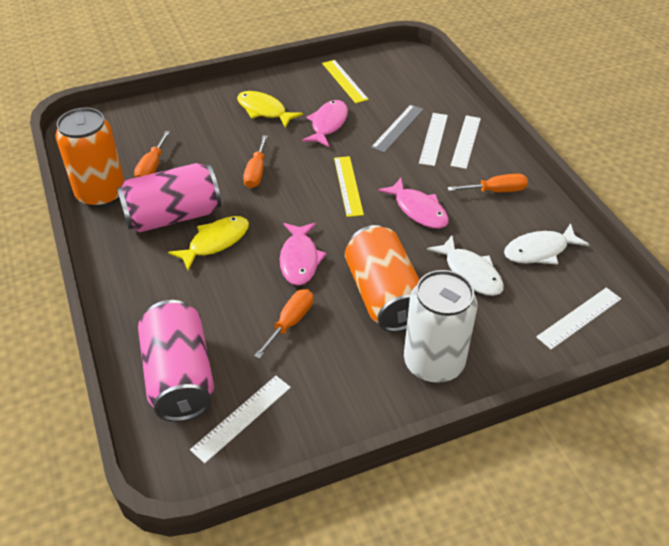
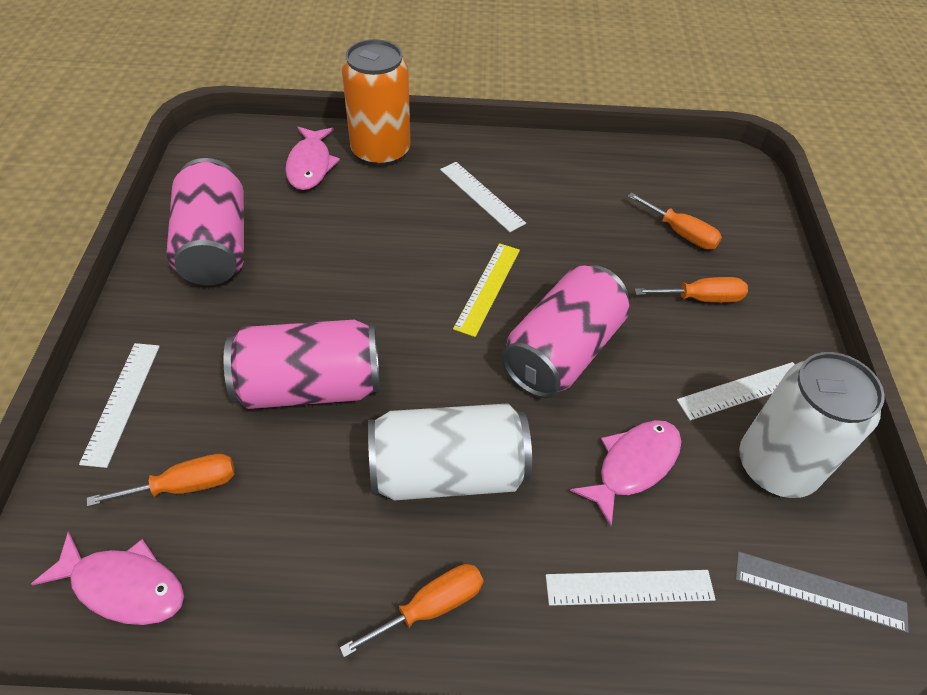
orange can: [55,108,124,208] [345,225,420,332] = 2 -> [342,39,411,167] = 1
pink can: [117,163,221,233] [138,300,214,422] = 2 -> [167,158,244,285] [223,320,380,409] [501,265,630,398] = 3
white can: [404,270,478,383] = 1 -> [368,403,532,500] [739,352,885,498] = 2
white fish: [427,236,504,296] [504,223,589,264] = 2 -> none = 0
yellow fish: [168,216,249,271] [237,91,303,128] = 2 -> none = 0
yellow ruler: [322,60,369,103] [334,156,364,217] = 2 -> [453,243,520,337] = 1

